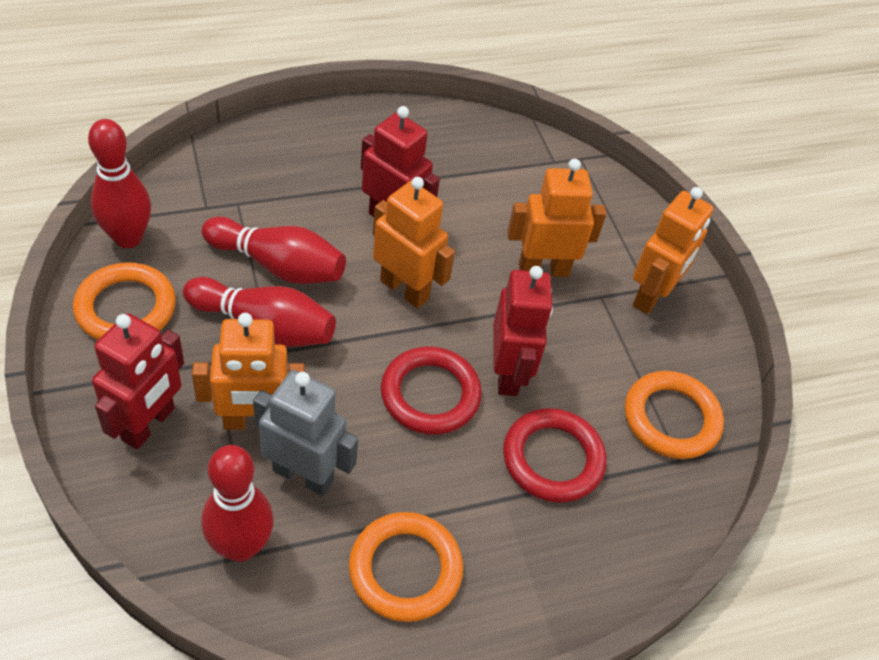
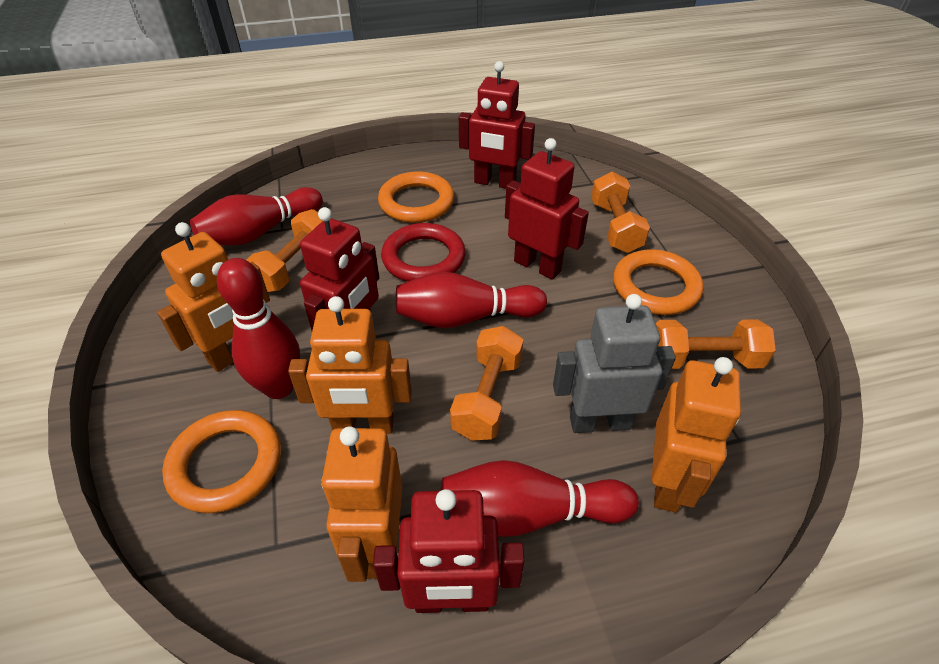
orange dumbbell: none = 0 -> [246,209,322,292] [450,326,524,441] [591,172,650,253] [655,319,776,369] = 4
red ring: [381,346,482,435] [503,408,606,503] = 2 -> [381,223,465,282] = 1
red robot: [92,313,184,449] [361,106,440,217] [493,266,553,396] = 3 -> [300,207,379,331] [373,489,524,613] [459,61,535,189] [505,138,589,280] = 4

